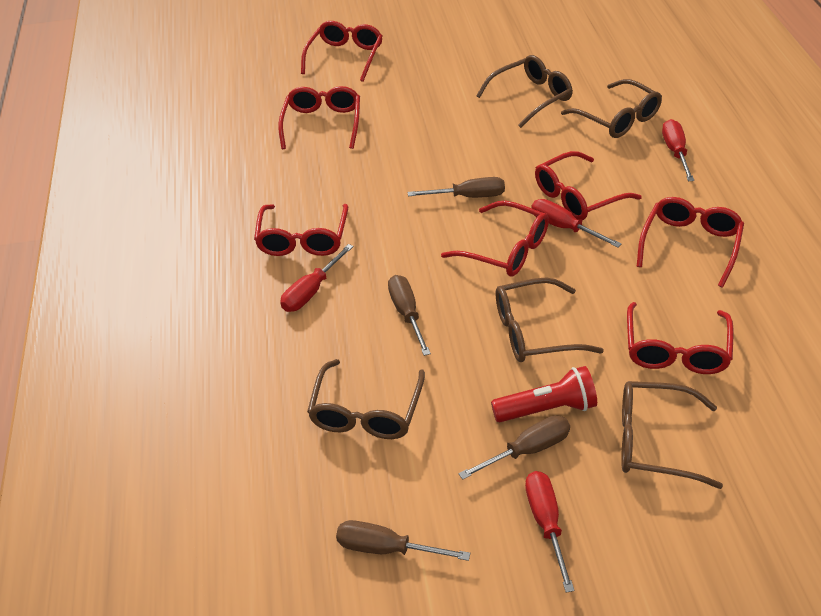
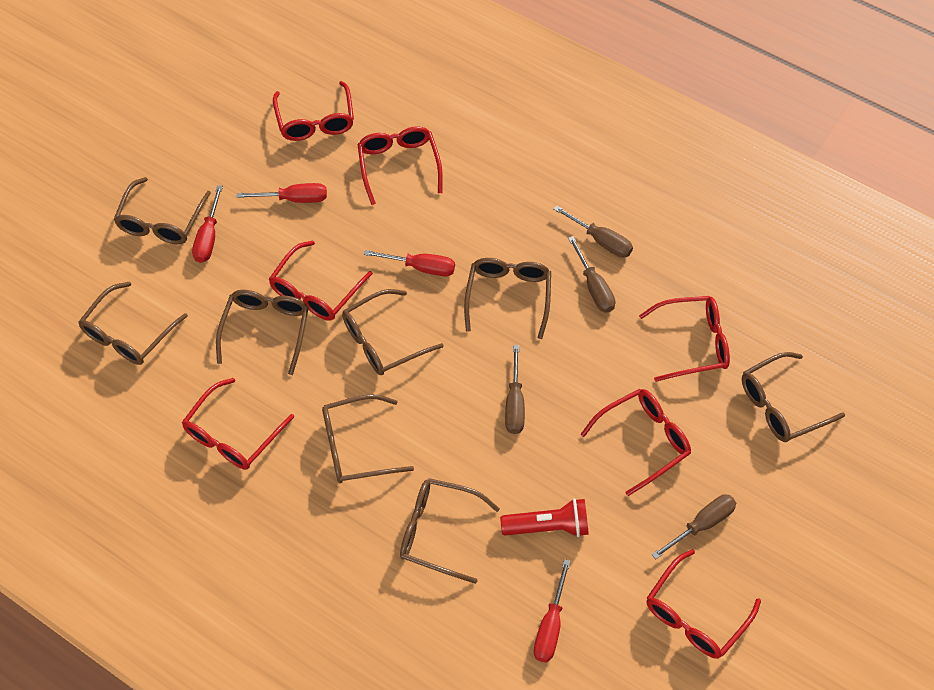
brown glasses: [307,359,425,439] [476,55,573,128] [496,278,604,362] [561,79,662,138] [621,381,723,489] = 5 -> [78,282,188,365] [113,177,211,244] [216,290,309,375] [322,394,414,483] [342,289,444,375] [400,478,500,584] [464,258,551,339] [742,352,845,442] = 8

